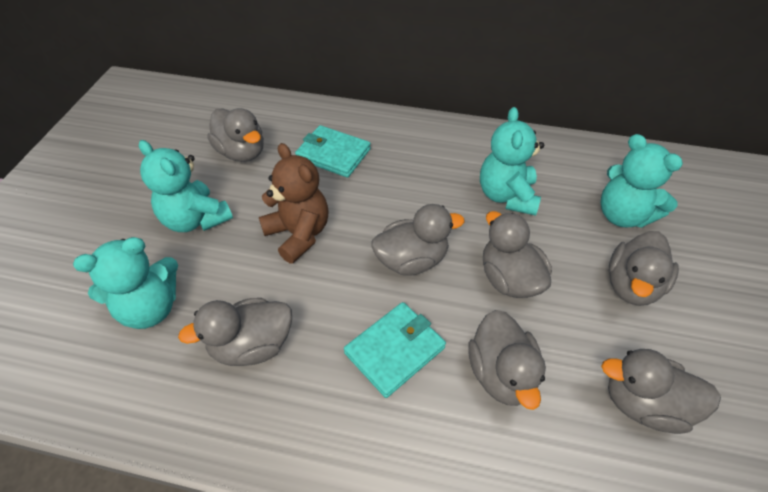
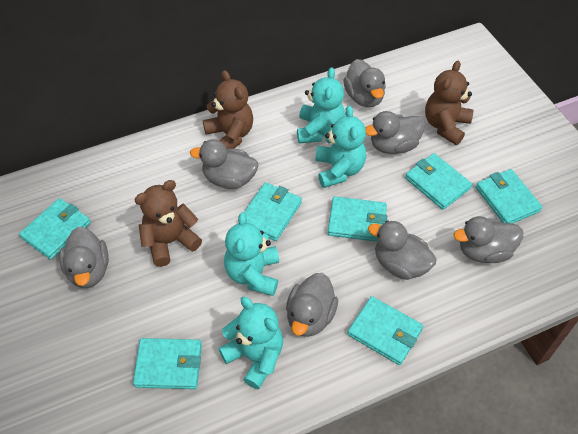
brown teddy bear: [259,143,329,264] = 1 -> [134,180,202,267] [203,70,253,149] [425,61,474,145] = 3
turquoise wallet: [295,125,371,178] [344,302,446,398] = 2 -> [19,198,91,260] [133,338,202,389] [244,182,302,241] [328,196,387,242] [347,296,423,365] [405,153,472,210] [476,169,542,224] = 7

